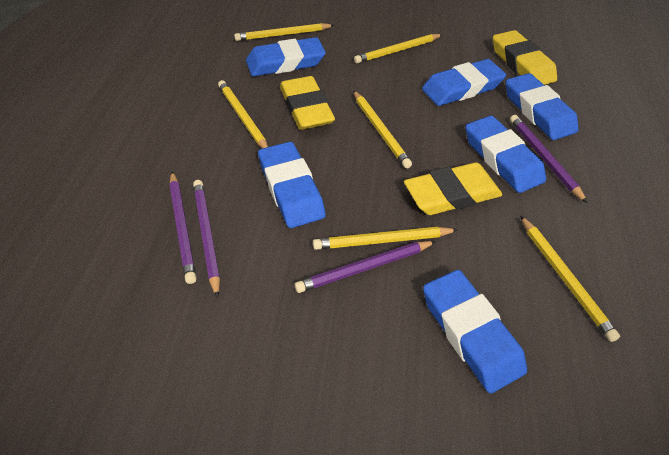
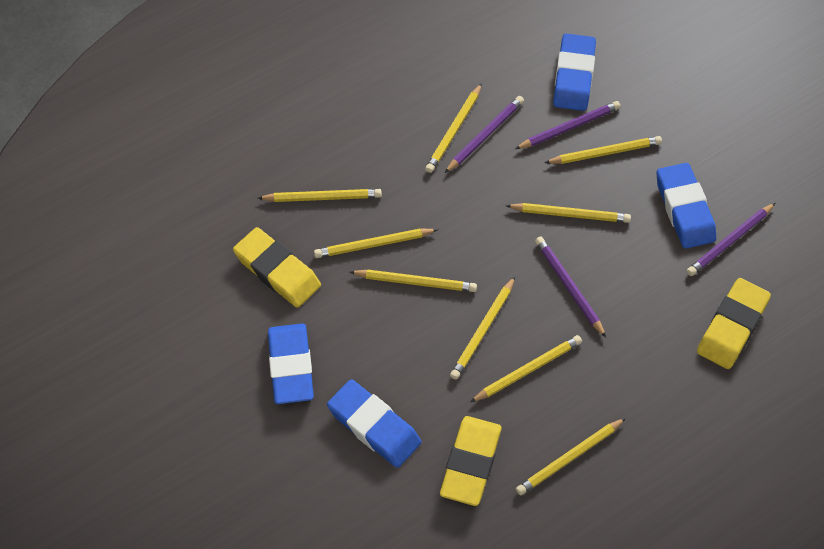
blue eraser: [246,37,326,77] [258,142,326,228] [422,59,506,106] [423,270,527,393] [466,116,546,193] [505,73,579,140] = 6 -> [268,323,314,404] [327,379,421,468] [553,33,596,111] [656,163,716,249] = 4
yellow pencil: [218,80,268,148] [234,23,334,41] [313,227,458,250] [353,90,412,169] [354,34,443,64] [520,215,620,342] = 6 -> [258,189,382,202] [314,229,438,258] [350,269,477,292] [425,83,482,173] [450,277,515,380] [470,335,582,402] [506,203,631,223] [516,418,626,496] [545,136,662,164] = 9

